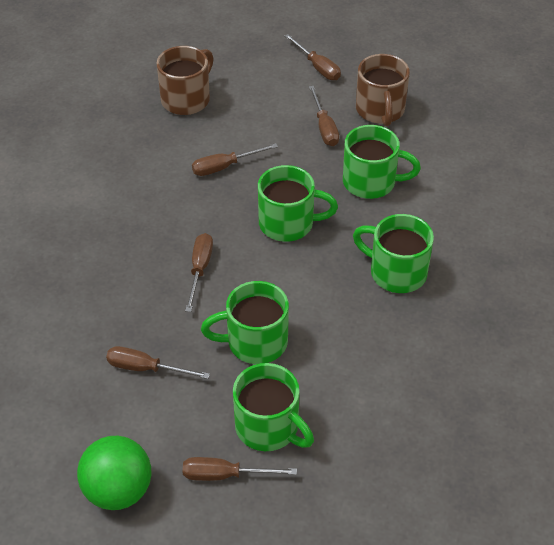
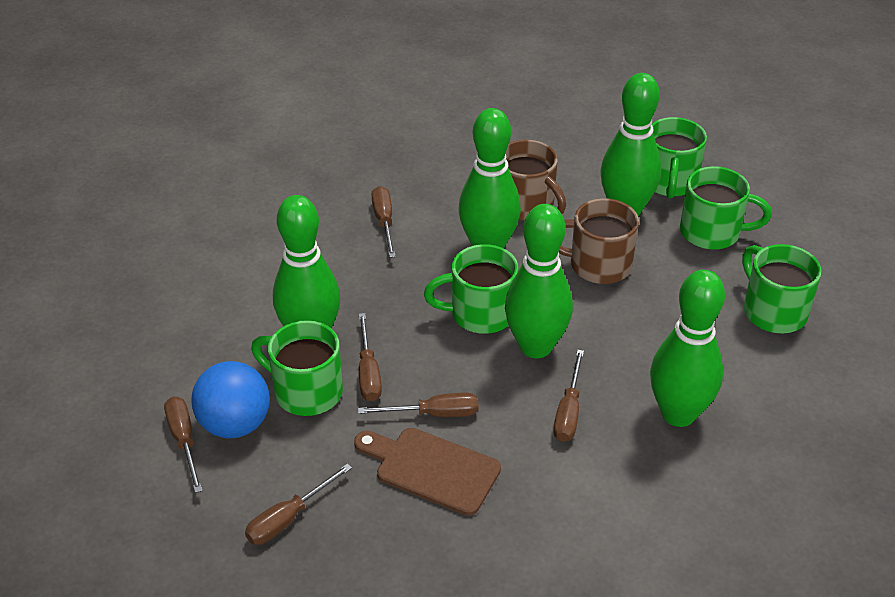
blue ball: none = 0 -> [192,361,270,438] = 1
brown cutting board: none = 0 -> [354,428,501,516] = 1
green ball: [77,436,152,510] = 1 -> none = 0
green bowling pin: none = 0 -> [273,195,340,328] [458,108,521,248] [505,204,573,358] [601,73,661,216] [650,270,725,427] = 5

